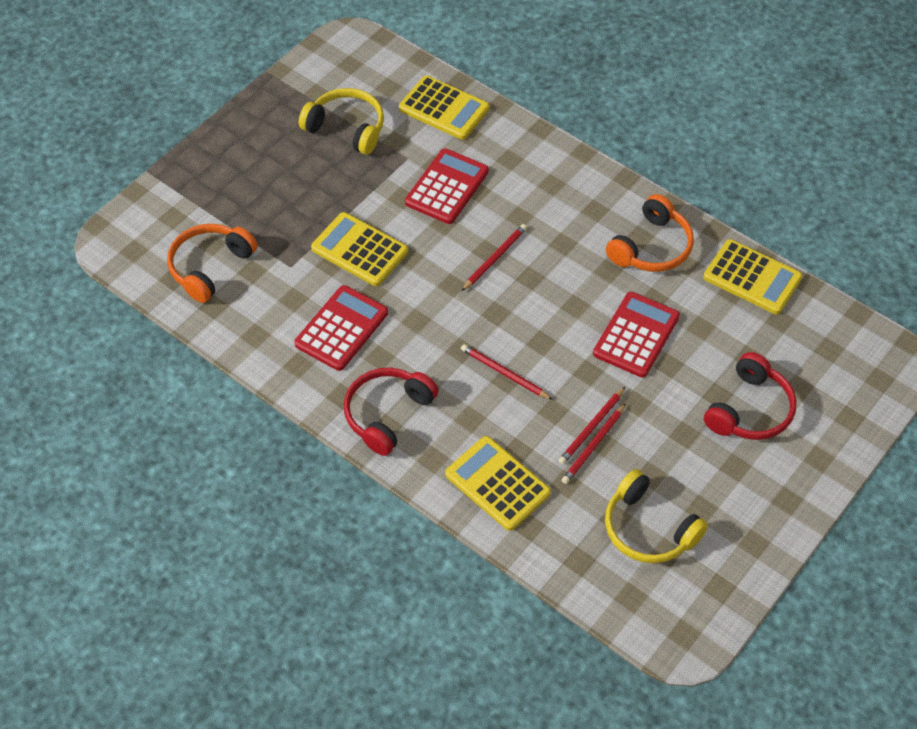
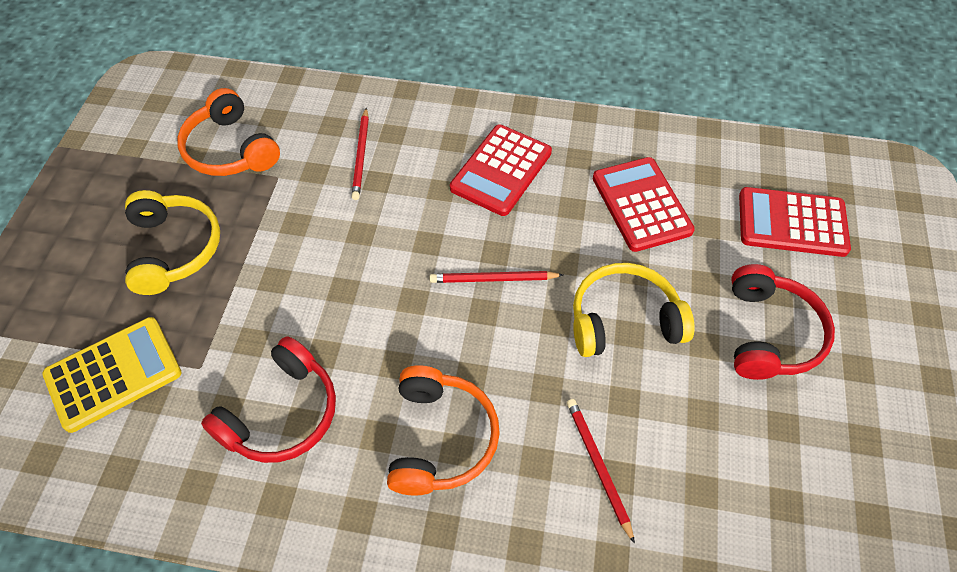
red pencil: [461,344,553,400] [462,224,527,291] [558,387,625,465] [562,403,626,484] = 4 -> [351,108,369,200] [430,271,563,283] [567,399,635,544] = 3
yellow calculator: [311,212,408,286] [399,76,490,140] [445,436,551,531] [703,239,803,314] = 4 -> [42,317,182,433] = 1

